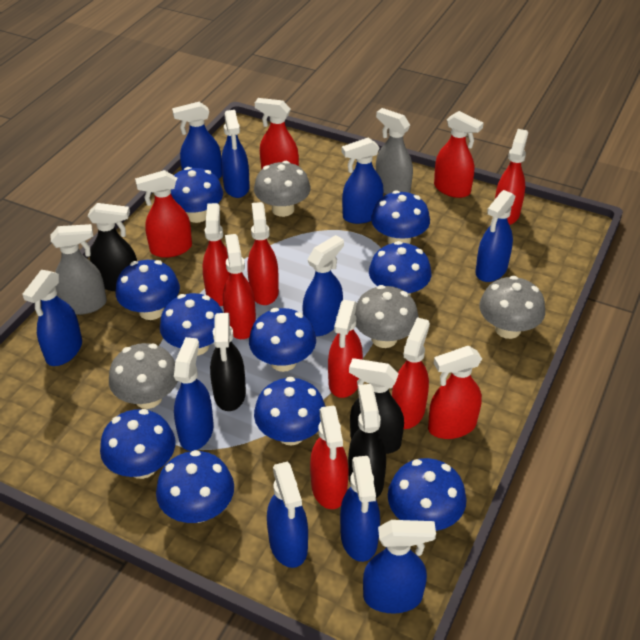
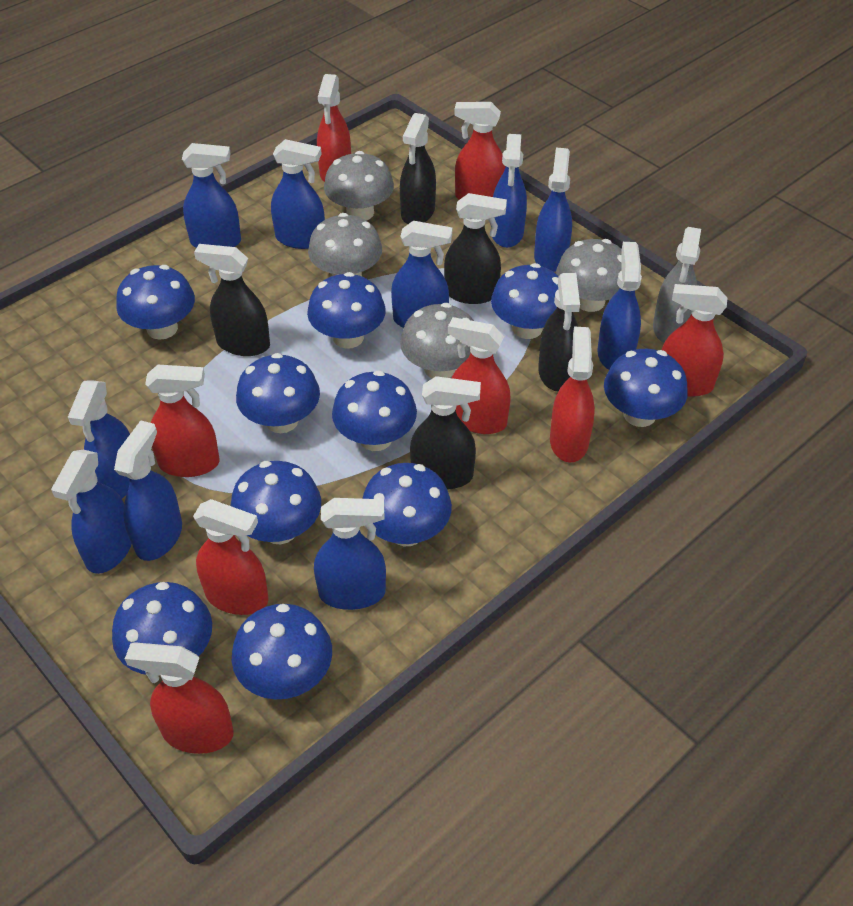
black spray bottle: [88,203,137,291] [210,313,246,411] [348,384,386,498] [349,358,404,454] = 4 -> [194,244,270,356] [400,113,436,224] [410,376,481,490] [444,193,507,304] [538,273,580,391] = 5
grey spray bottle: [50,224,107,315] [376,108,413,195] = 2 -> [653,227,701,343] = 1
red spray bottle: [135,170,192,258] [203,203,230,306] [223,234,256,339] [247,202,279,305] [255,98,299,170] [310,406,349,509] [328,300,363,398] [392,317,430,429] [428,346,482,439] [434,111,484,198] [495,129,528,225] = 11 -> [125,642,234,754] [145,365,220,477] [193,499,269,615] [317,74,351,182] [448,317,511,434] [454,102,506,200] [550,327,595,462] [662,284,727,397] = 8

